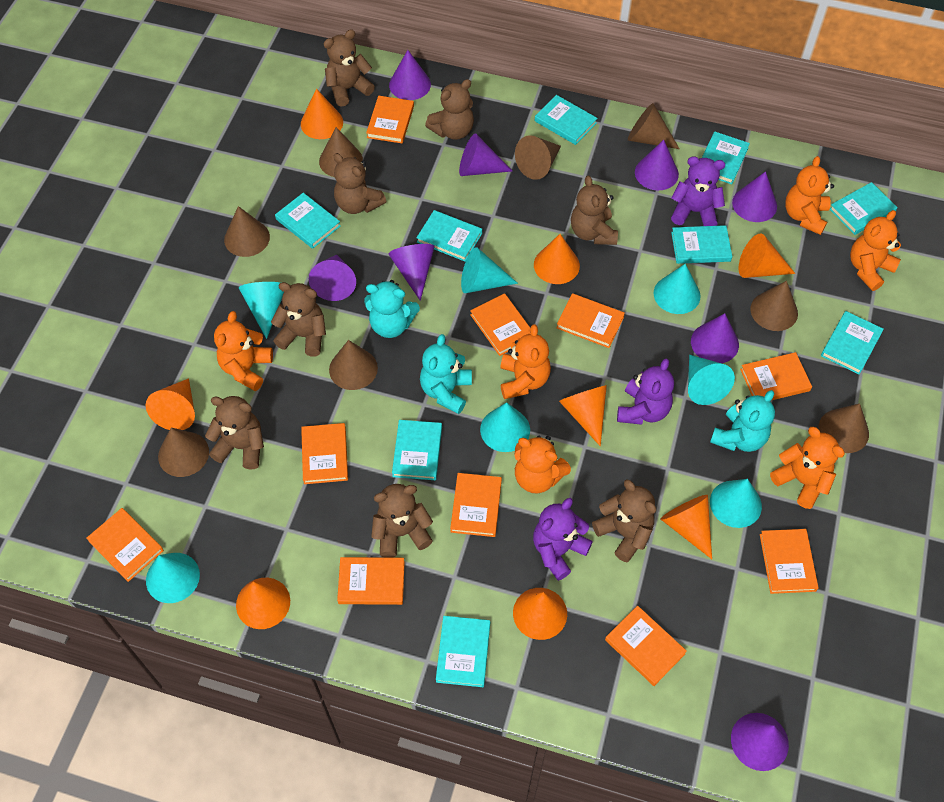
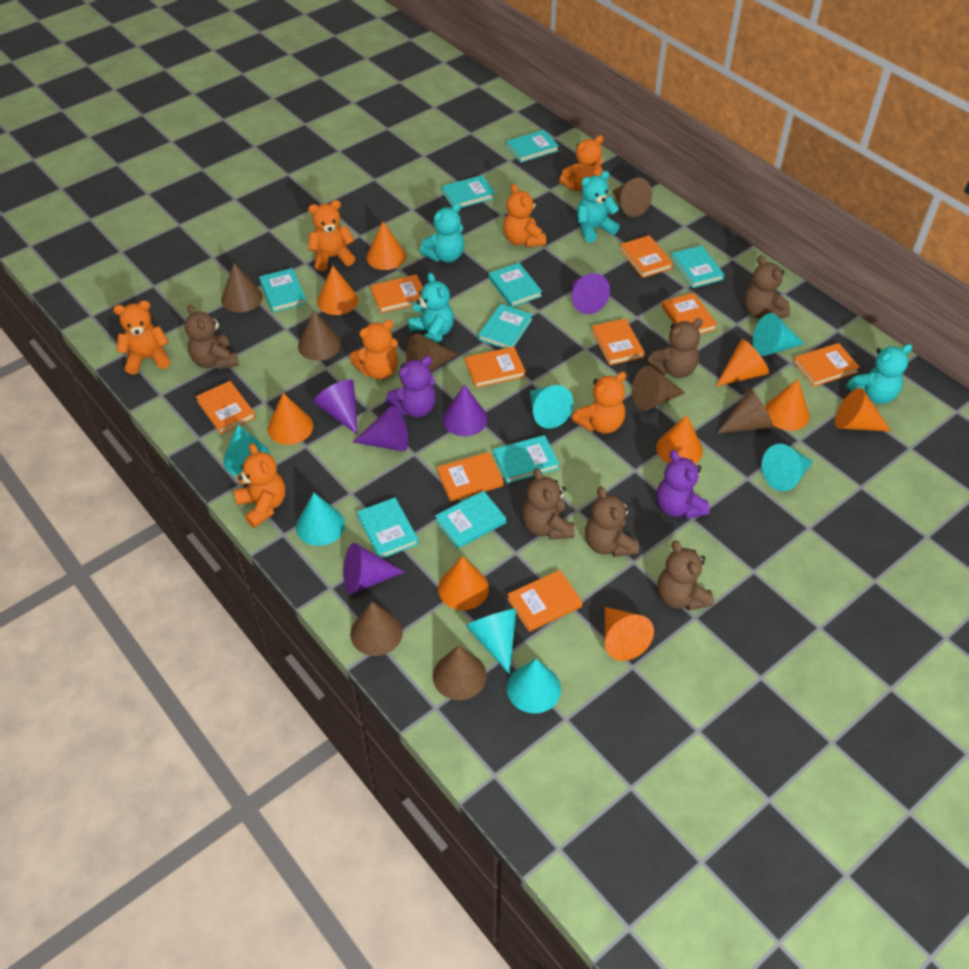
brown teddy bear: [205,396,264,469] [271,282,326,357] [323,29,375,107] [333,153,386,214] [371,484,433,558] [425,79,474,140] [571,175,618,245] [592,479,656,562] = 8 -> [185,304,239,370] [522,468,575,539] [585,487,639,557] [647,318,703,378] [657,540,714,611] [744,255,790,318] = 6
orange book: [86,508,164,582] [301,423,348,484] [337,557,405,605] [366,96,414,143] [450,473,502,537] [470,293,531,356] [557,293,625,348] [605,605,687,686] [740,352,812,400] [760,529,819,594] = 10 -> [196,381,256,434] [370,274,423,313] [437,452,504,502] [465,347,526,388] [507,570,583,632] [592,318,645,365] [619,235,673,278] [662,293,717,334] [794,343,860,387] = 9
orange cone: [146,378,195,430] [236,578,290,629] [301,89,343,139] [513,588,567,640] [534,234,580,284] [559,385,607,446] [660,495,712,559] [739,233,795,278] = 8 -> [268,393,313,445] [317,265,358,315] [366,222,406,270] [438,556,489,610] [605,607,654,661] [656,415,703,464] [715,339,769,387] [765,379,810,431] [835,388,891,431] = 9
orange teddy bear: [214,311,273,391] [500,324,551,399] [514,435,571,493] [770,427,845,509] [785,156,834,235] [850,210,901,291] = 6 -> [113,301,170,374] [234,443,285,528] [308,200,355,271] [350,320,398,380] [503,184,546,248] [559,135,604,192] [572,372,626,434] = 7
purple cone: [309,255,356,301] [389,50,431,100] [389,244,435,301] [459,133,512,176] [635,140,679,190] [691,313,739,363] [731,713,789,771] [732,171,777,222] = 8 -> [313,379,358,435] [343,543,405,594] [353,406,409,451] [442,384,488,436] [571,273,610,314] = 5
purple teddy bear: [533,498,593,581] [617,358,674,425] [671,156,725,226] = 3 -> [386,356,436,417] [656,450,710,519] = 2
turquoise teddy bear: [364,280,420,338] [420,334,472,414] [710,390,775,452] = 3 -> [408,273,454,343] [420,203,465,262] [577,171,620,243] [846,344,912,404] = 4

